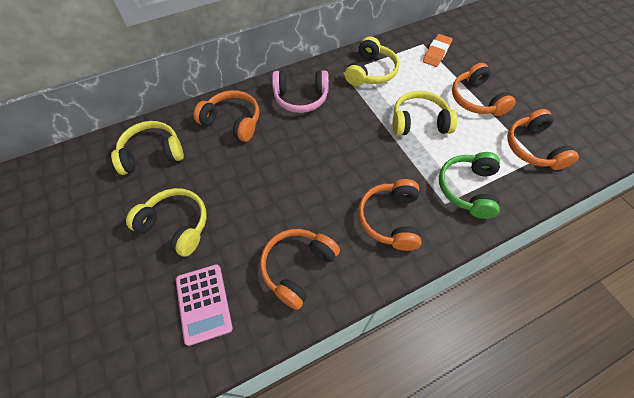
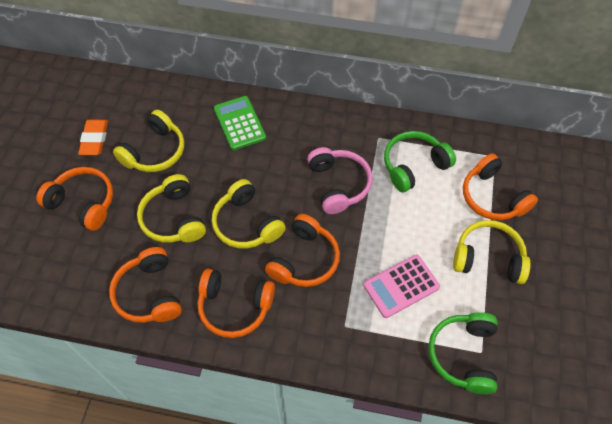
green calculator: none = 0 -> [214,96,266,150] = 1
green headphones: [439,152,500,219] = 1 -> [384,131,456,192] [428,312,497,394] = 2

